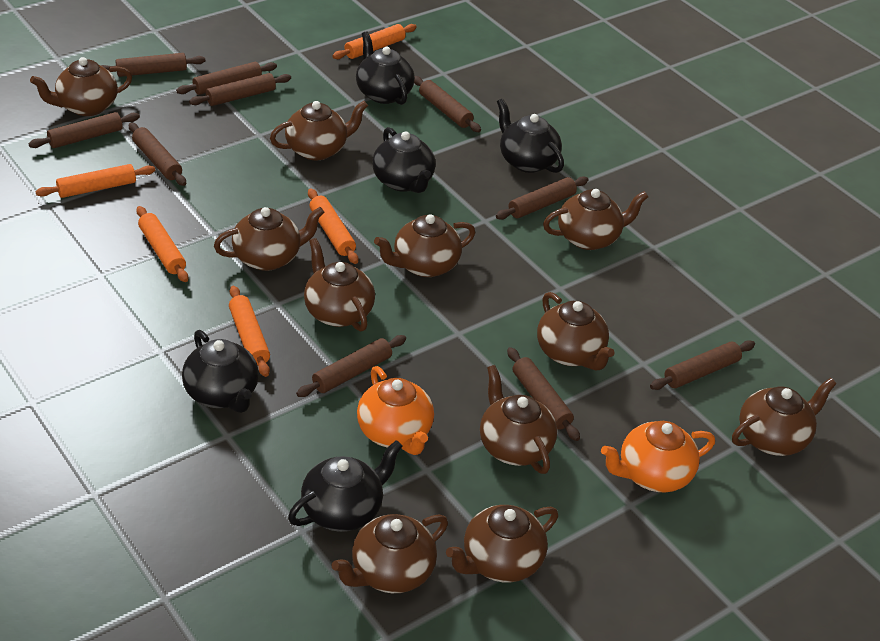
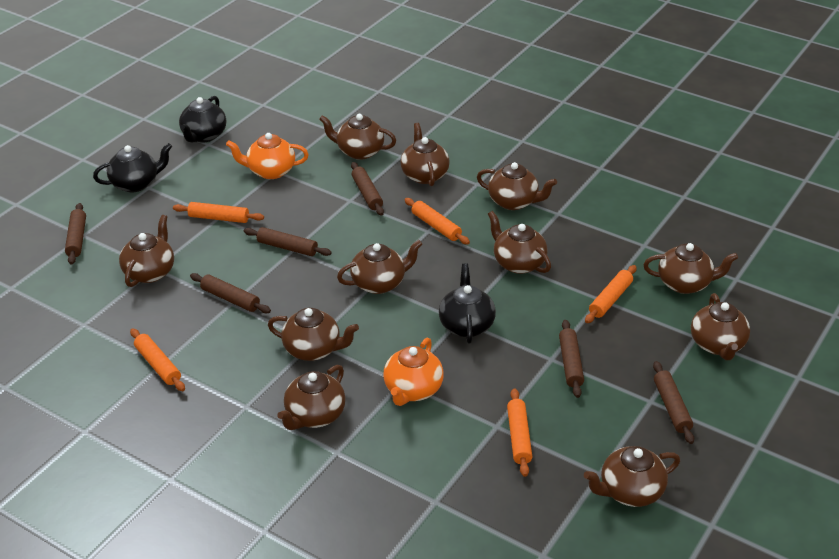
black teapot: [182,330,259,413] [288,440,403,532] [356,31,415,105] [372,127,436,193] [497,98,564,173] = 5 -> [93,143,172,192] [179,96,226,142] [439,263,496,344] = 3
brown rolling pin: [28,112,140,148] [101,53,205,77] [129,122,186,186] [176,62,277,95] [189,73,291,106] [296,335,406,397] [414,76,481,132] [496,176,588,220] [507,347,580,441] [650,340,755,390] = 10 -> [65,203,86,265] [190,273,271,313] [244,227,332,256] [351,162,384,216] [559,320,584,398] [653,361,694,444] = 6

